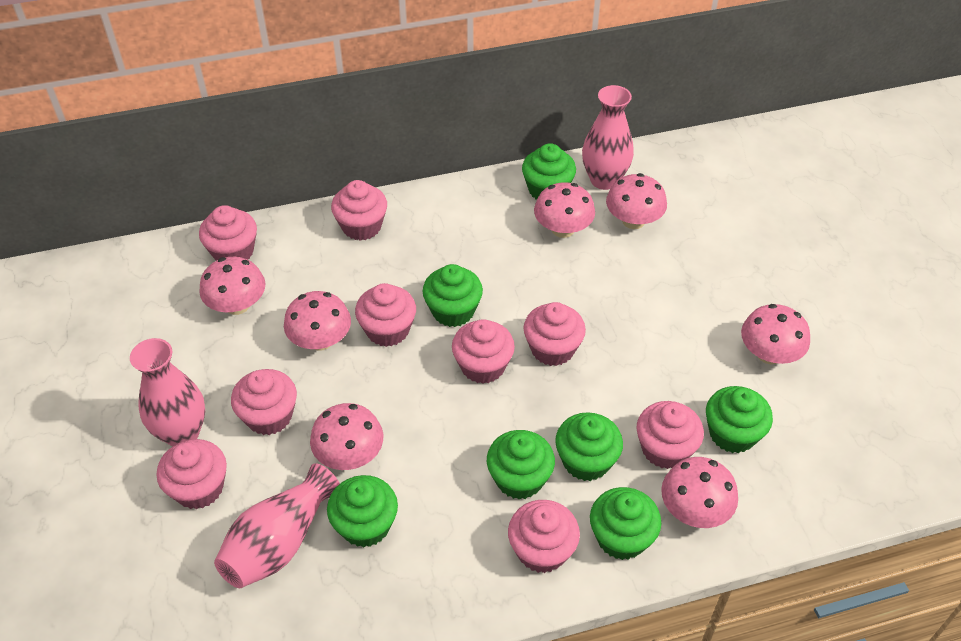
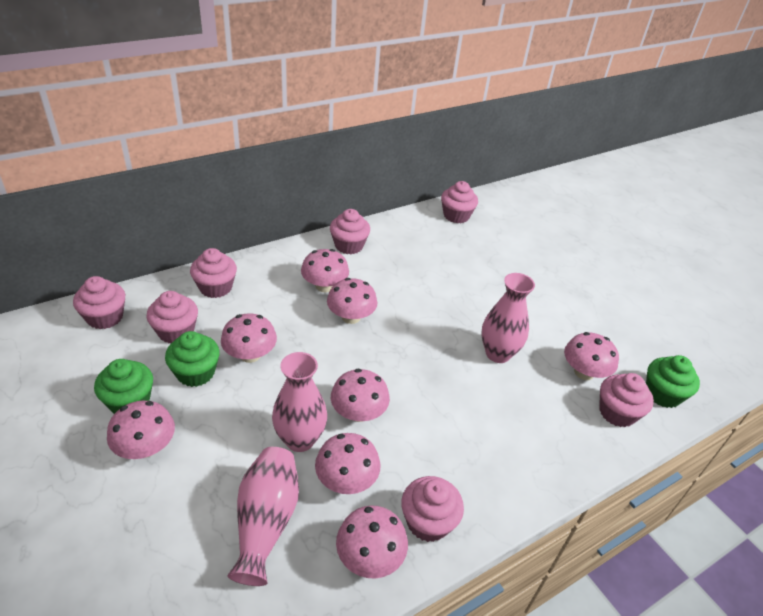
green cupcake: [327,475,398,548] [423,264,483,327] [487,430,555,500] [522,143,576,200] [555,412,623,481] [590,487,661,560] [706,386,773,453] = 7 -> [94,359,153,414] [165,331,220,387] [646,355,700,408] = 3
pink cupcake: [157,439,227,509] [199,205,257,261] [231,369,297,435] [331,180,387,241] [355,283,416,347] [452,319,515,384] [508,500,580,573] [524,302,586,366] [636,401,704,469] = 9 -> [73,276,125,329] [147,291,198,344] [190,248,237,298] [330,209,370,255] [401,476,464,542] [441,181,478,223] [599,373,654,427] = 7
pink mushroom: [199,257,266,315] [284,291,351,351] [310,403,383,470] [534,182,595,238] [606,173,667,229] [661,457,738,528] [741,304,810,364] = 7 -> [107,401,175,459] [221,313,277,363] [301,249,349,292] [315,433,381,494] [327,278,377,324] [331,369,390,422] [336,505,408,579] [564,332,619,380] = 8

